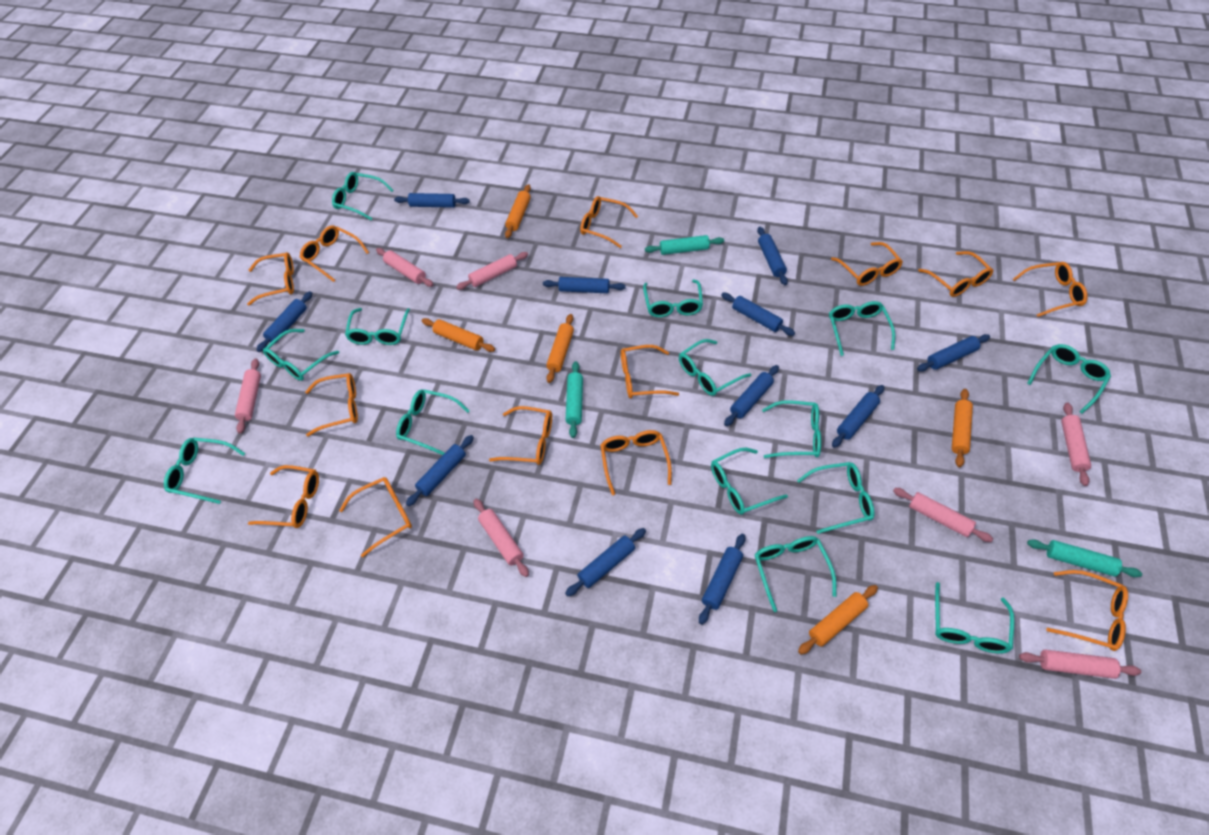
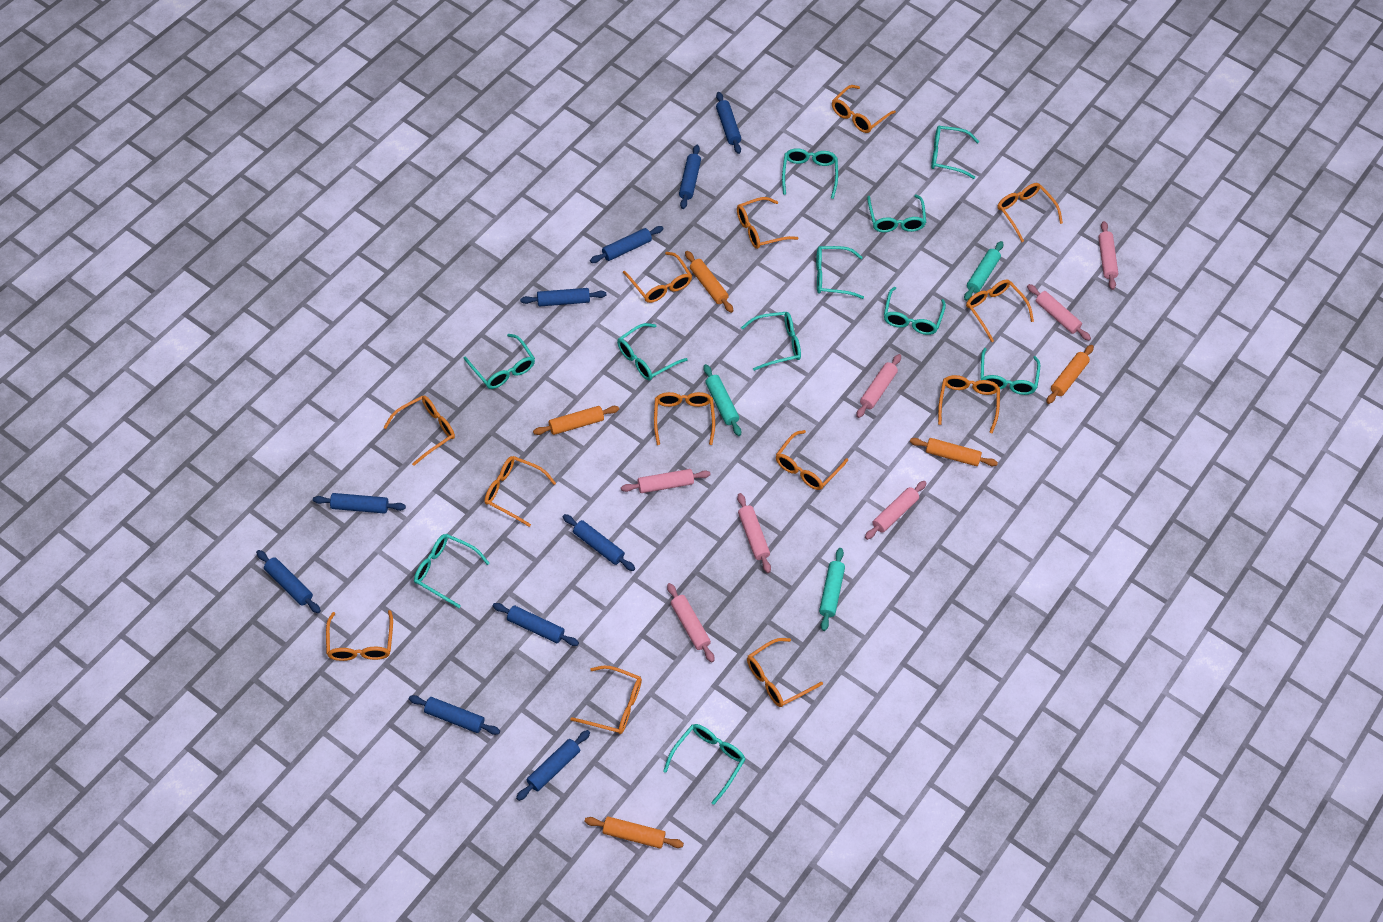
blue rolling pin: [257,291,312,352] [394,193,470,208] [406,435,474,506] [543,277,626,293] [565,528,646,596] [699,534,746,625] [721,293,795,336] [724,365,779,426] [757,227,788,285] [832,385,884,448] [917,334,990,372] = 11 -> [256,550,321,613] [313,493,406,514] [409,695,500,735] [493,603,579,646] [516,730,590,801] [520,288,606,307] [563,514,635,571] [590,226,664,263] [679,145,701,209] [716,92,741,154] = 10
turquoise glasses: [164,438,245,504] [263,329,339,381] [332,172,393,221] [345,308,410,345] [396,389,470,455] [643,279,703,317] [679,339,751,396] [711,448,788,515] [755,536,836,612] [762,400,821,458] [797,462,874,534] [829,301,895,356] [935,582,1014,654] [1027,344,1111,414] = 14 -> [414,534,489,608] [463,334,535,389] [617,323,688,380] [663,724,746,805] [741,312,801,371] [782,148,838,199] [816,246,864,299] [867,195,926,232] [884,287,946,335] [931,126,979,179] [980,348,1040,395] = 11

